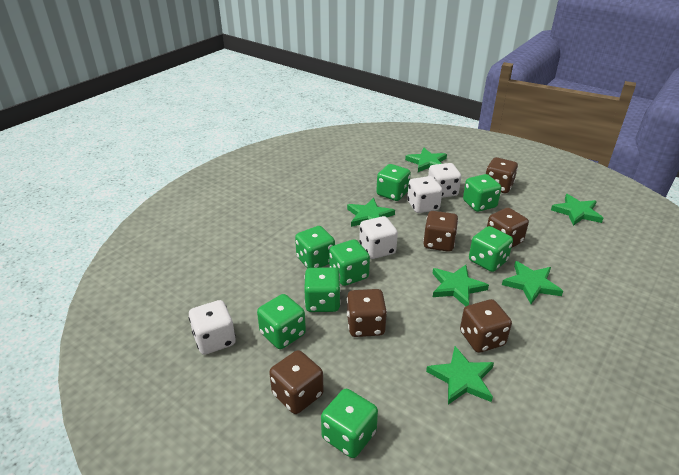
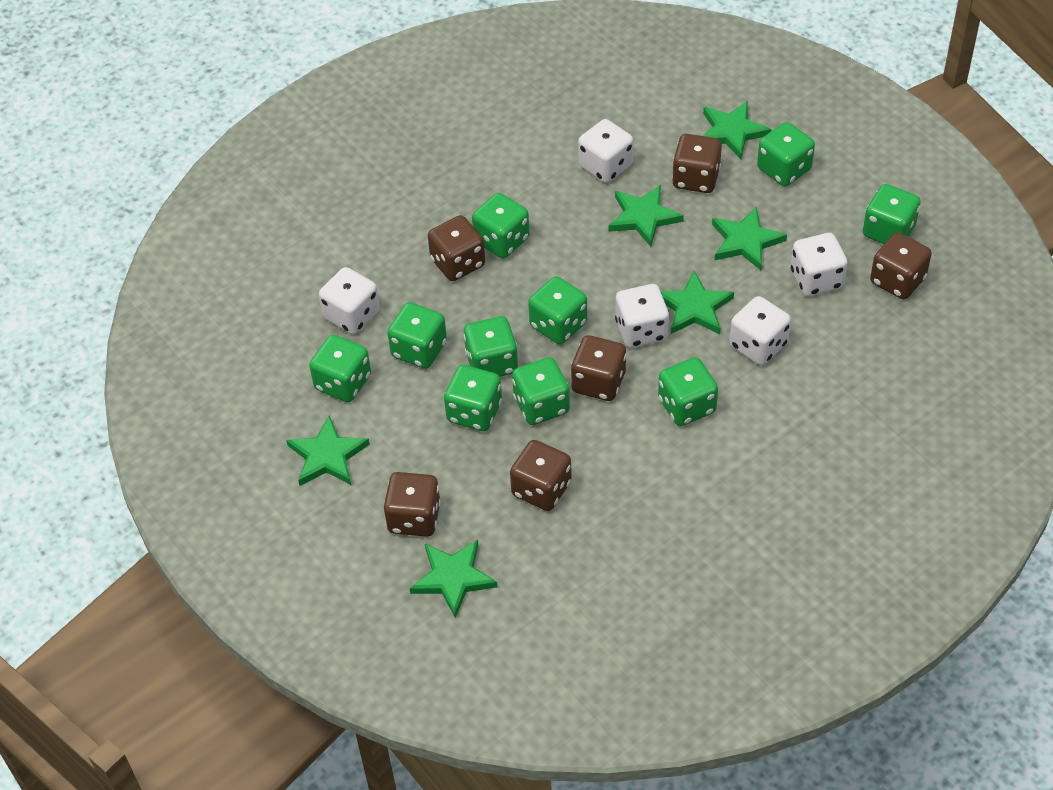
green dice: [257,294,306,349] [295,226,335,269] [304,267,341,312] [321,389,378,458] [329,239,370,286] [376,164,411,201] [463,174,501,212] [469,226,513,272] = 8 -> [309,335,371,402] [387,302,447,369] [444,365,502,431] [464,316,518,377] [472,193,530,258] [512,357,570,425] [528,276,587,345] [658,357,718,426] [757,122,815,186] [863,184,921,244] = 10
white dice: [189,300,236,355] [359,216,398,259] [407,176,442,213] [428,163,461,198] = 4 -> [319,267,380,334] [578,119,633,183] [615,284,669,348] [730,296,791,365] [790,233,848,296] = 5

